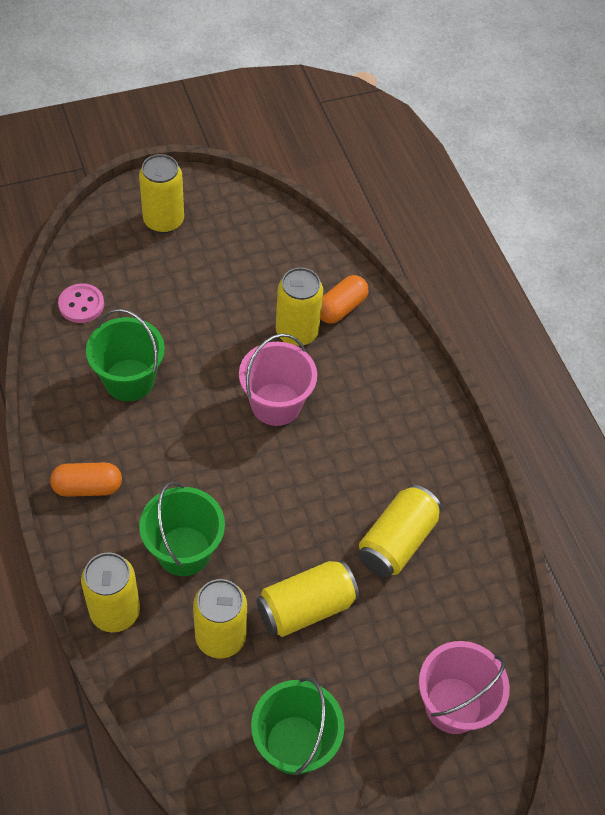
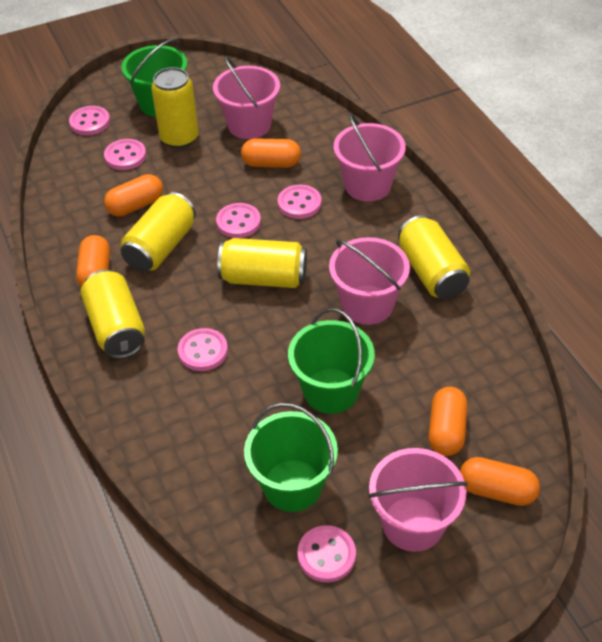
orange capsule: [50,462,122,497] [320,275,368,324] = 2 -> [76,235,110,287] [104,174,163,217] [241,138,301,168] [429,387,468,456] [460,457,540,506] = 5
pink bucket: [239,334,317,426] [419,641,510,734] = 2 -> [213,56,280,139] [329,237,410,325] [334,113,406,201] [368,448,468,552] = 4
pink button: [58,283,104,323] = 1 -> [69,106,110,135] [104,139,146,170] [178,328,228,371] [216,203,261,238] [278,185,321,219] [298,525,356,582] = 6
yellow can: [81,552,140,632] [139,154,184,233] [193,579,247,659] [256,560,359,637] [276,268,323,346] [358,485,442,578] = 6 -> [80,270,145,359] [121,192,196,272] [151,67,199,148] [217,238,307,288] [398,215,470,299] = 5

